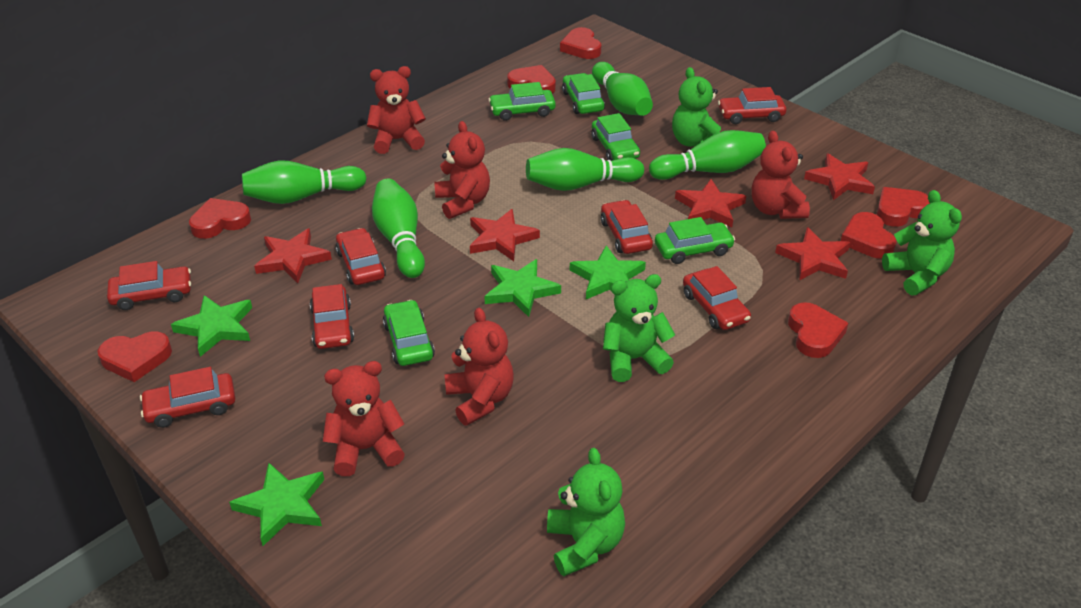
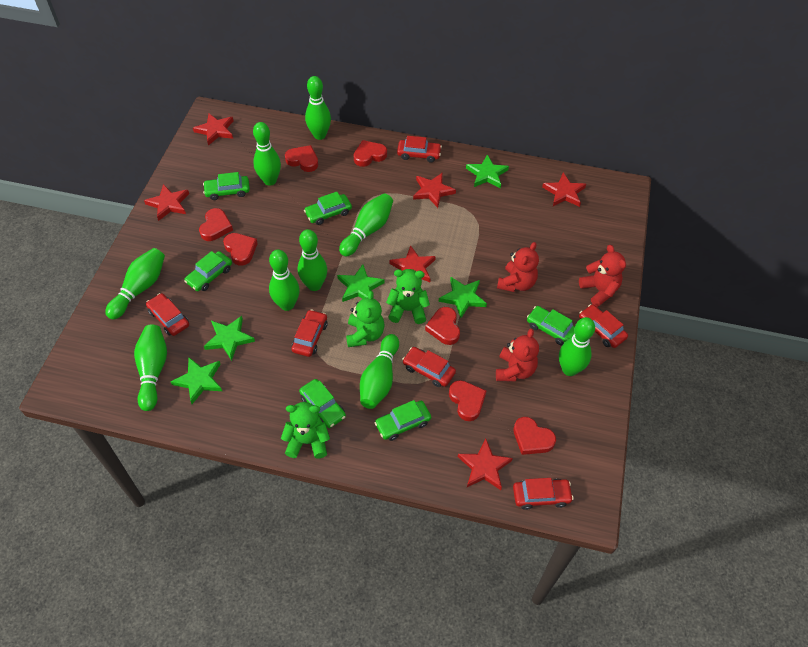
green bowling pin: [242,160,367,204] [372,179,425,278] [526,148,644,191] [592,62,653,116] [649,130,766,180] = 5 -> [105,248,165,320] [134,325,167,411] [253,122,281,186] [269,249,300,311] [298,229,327,291] [305,76,331,140] [339,193,393,256] [360,334,399,409] [559,317,595,376] = 9
green car: [383,300,435,366] [488,82,556,121] [562,73,605,114] [591,113,640,161] [655,217,735,264] = 5 -> [184,251,232,291] [203,172,250,200] [299,379,346,428] [304,192,352,225] [375,400,431,441] [527,306,575,346] = 6
green star: [171,295,252,357] [229,463,324,546] [484,259,561,317] [570,245,646,299] = 4 -> [171,358,222,404] [204,316,255,361] [337,264,384,302] [439,277,487,318] [466,154,509,188] = 5
green teddy bear: [547,448,625,576] [603,274,675,382] [672,67,721,147] [882,190,962,295] = 4 -> [281,402,330,459] [346,291,384,347] [386,269,430,324] = 3
red car: [107,261,191,310] [140,367,235,428] [310,284,354,349] [335,228,386,285] [601,200,653,254] [683,266,751,330] [718,87,786,124] = 7 -> [146,293,189,336] [291,310,328,357] [397,136,442,163] [402,347,456,387] [513,478,573,510] [579,304,628,348] = 6
red star: [254,228,332,283] [470,209,540,261] [675,179,746,227] [775,227,850,280] [804,153,875,200] = 5 -> [144,184,189,221] [193,114,234,146] [389,245,436,282] [413,173,456,208] [458,438,513,490] [542,173,586,207] = 6
red teddy bear: [323,361,405,476] [367,66,426,154] [434,121,490,219] [444,308,514,426] [752,131,810,219] = 5 -> [496,329,539,382] [497,242,539,292] [579,245,626,307] = 3

